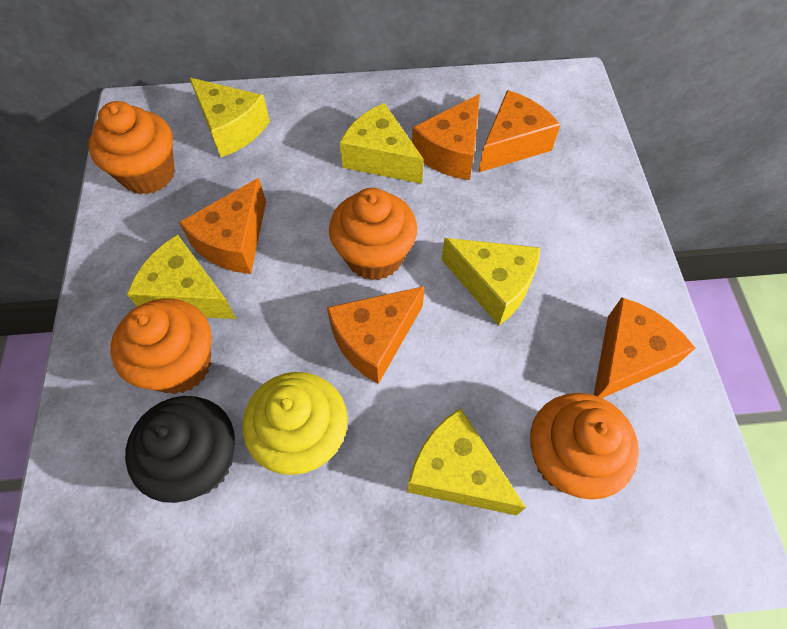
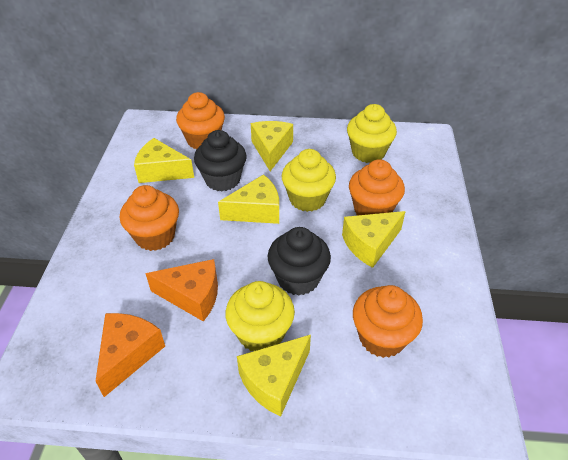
black cupcake: [125,396,235,503] = 1 -> [194,130,247,191] [268,227,331,296] = 2
orange cheese: [179,178,266,274] [327,286,425,384] [412,94,480,180] [478,90,560,173] [594,297,695,398] = 5 -> [95,313,165,397] [145,259,218,322] = 2
yellow cupcake: [242,372,348,475] = 1 -> [225,281,295,351] [281,149,336,212] [347,104,397,163] = 3

